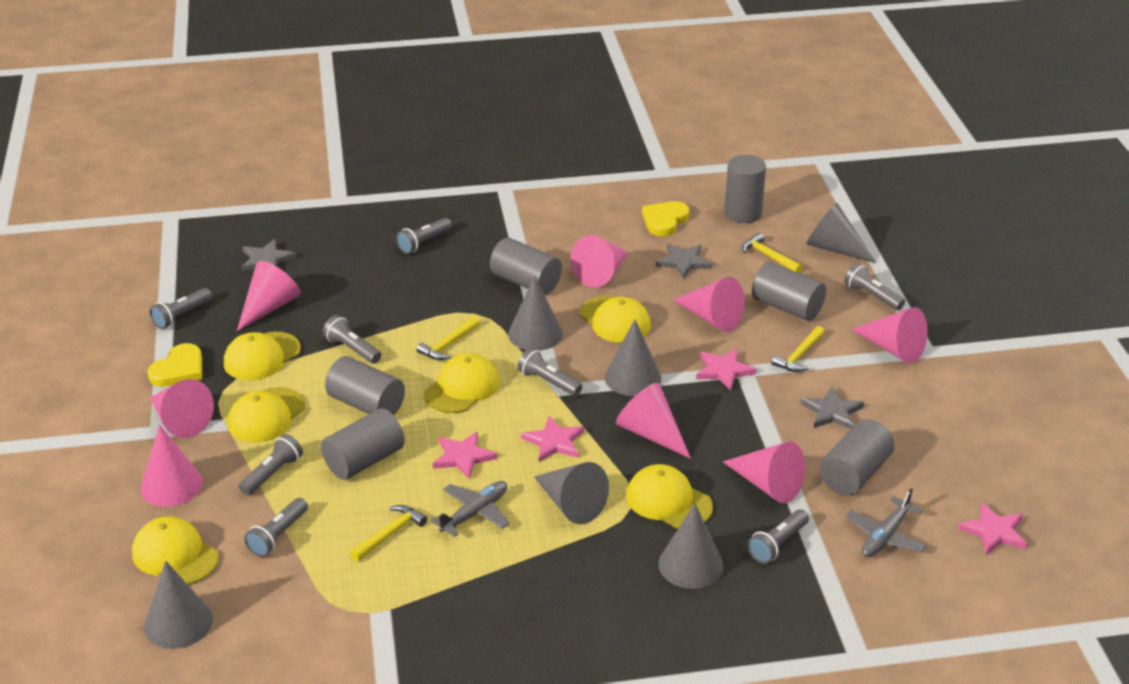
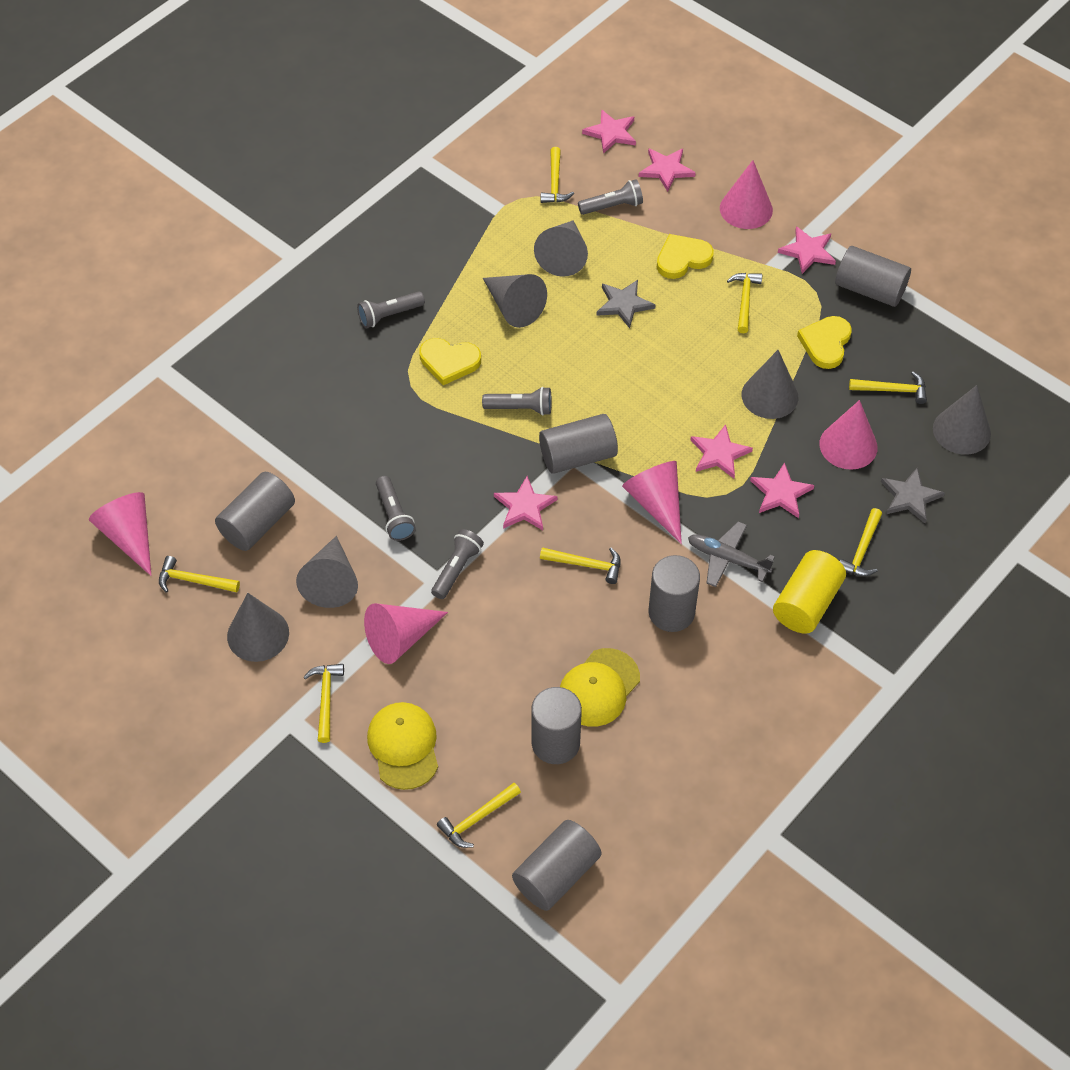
grey flashlight: [150,288,212,329] [239,434,303,495] [244,498,308,557] [323,315,381,364] [396,218,452,254] [517,348,583,396] [747,509,809,564] [844,263,905,310] = 8 -> [357,291,425,328] [376,476,416,541] [431,529,484,599] [482,387,552,416] [578,179,643,215] = 5
grey plane: [431,481,510,537] [845,488,927,557] = 2 -> [688,522,775,587] = 1
grey star: [242,239,296,271] [656,243,712,279] [801,387,864,429] = 3 -> [596,280,655,329] [881,468,945,523] = 2
pink cone: [140,424,203,507] [150,379,214,438] [237,261,301,331] [570,235,628,288] [616,383,691,459] [673,277,745,332] [723,441,805,503] [851,307,928,363] = 8 -> [89,492,151,576] [364,603,448,664] [622,461,682,544] [720,160,773,229] [819,400,878,470] = 5
pink star: [432,431,497,479] [521,416,584,462] [696,348,756,390] [958,502,1028,555] = 4 -> [494,476,558,530] [582,109,636,154] [639,148,695,192] [691,424,753,478] [750,463,814,518] [778,226,836,274] = 6
yellow cap: [132,516,219,585] [224,332,301,380] [228,387,305,442] [424,353,499,413] [580,296,651,343] [626,464,713,529] = 6 -> [367,702,438,790] [560,648,640,726] = 2
yellow cylinder: none = 0 -> [773,550,846,634] = 1
yellow hammer: [350,505,427,561] [417,316,480,360] [742,233,802,273] [771,326,825,372] = 4 -> [159,556,240,593] [303,664,344,743] [437,783,521,848] [540,547,620,584] [541,147,574,203] [727,273,762,333] [840,508,882,576] [849,372,927,404] = 8
yellow heart: [147,343,202,387] [642,201,690,236] = 2 -> [419,338,481,385] [657,234,714,279] [797,316,852,369] = 3

